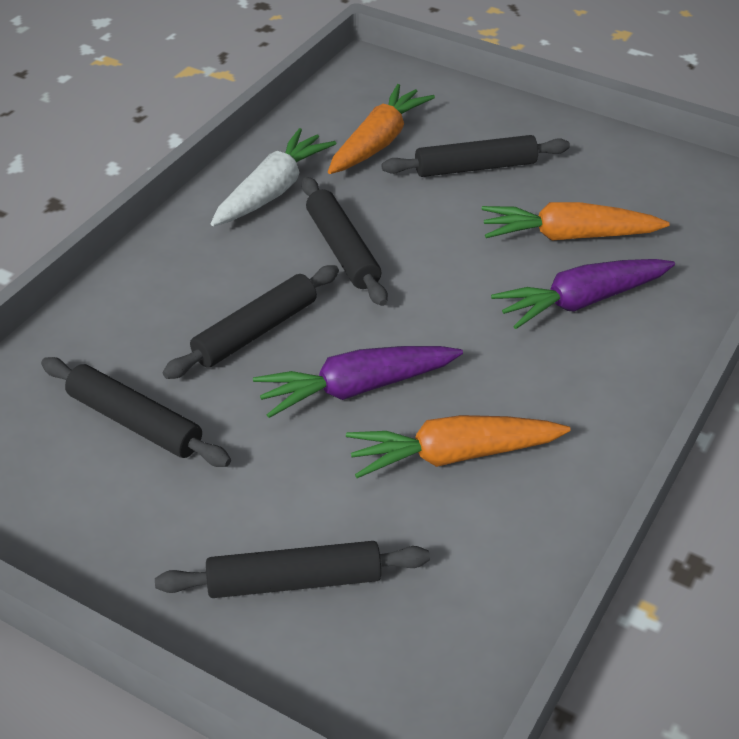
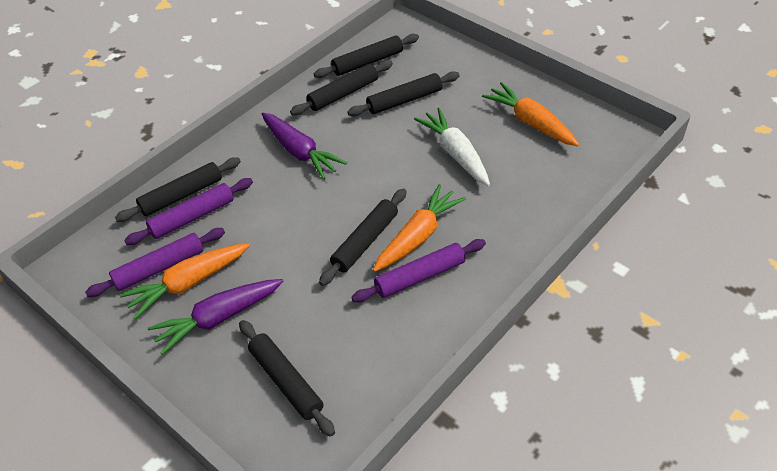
black rolling pin: [41,357,231,467] [155,541,430,598] [163,265,339,379] [302,177,388,306] [382,135,570,177] = 5 -> [115,157,241,222] [239,320,335,437] [290,60,393,115] [314,34,419,78] [319,188,407,286] [347,71,460,116] = 6
purple rolling pin: none = 0 -> [85,228,225,297] [124,178,253,245] [351,239,486,302] = 3

